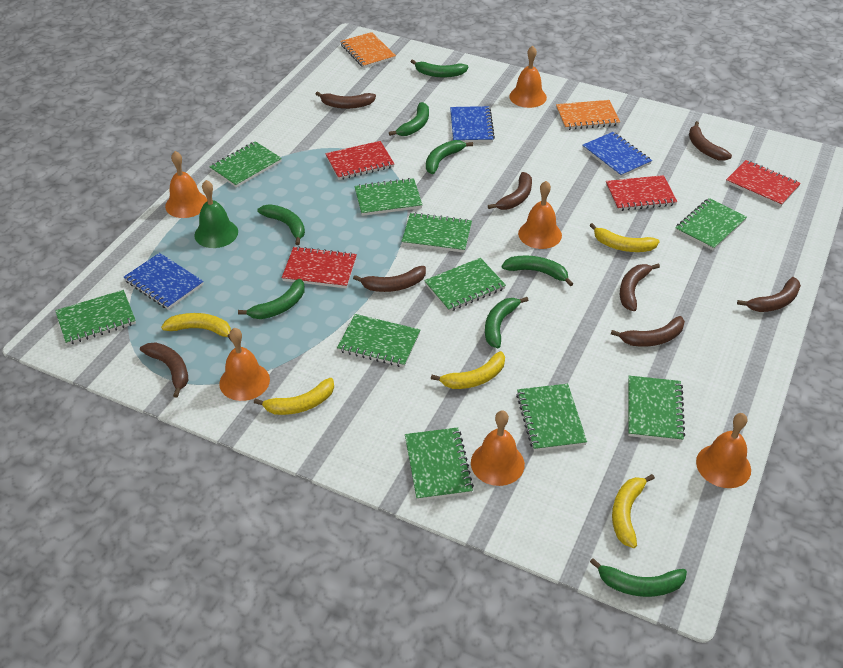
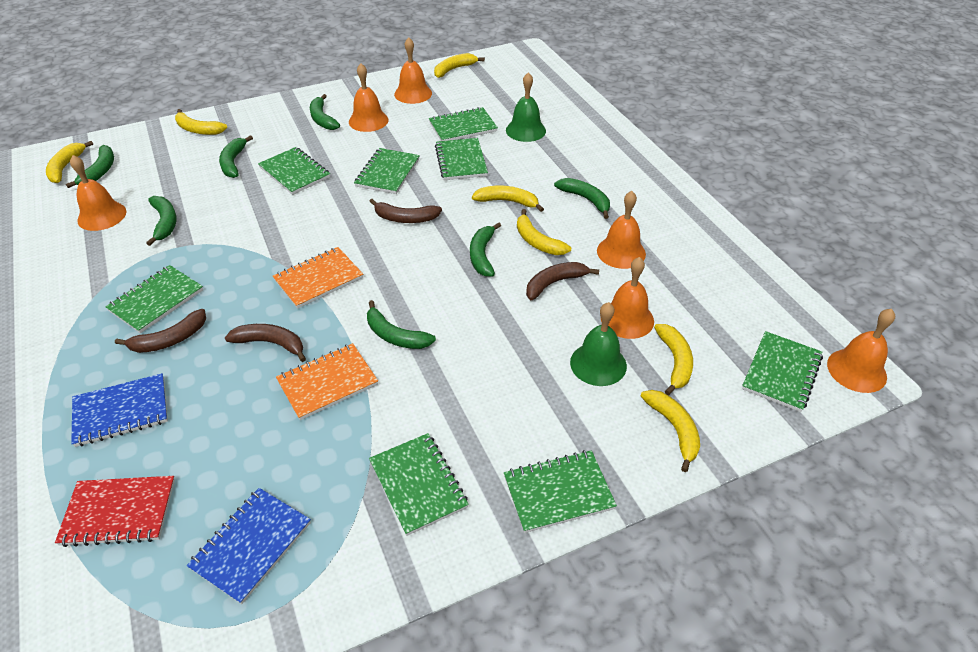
blue notebook: [124,253,204,310] [450,106,495,143] [582,132,652,178] = 3 -> [71,373,168,447] [187,488,311,604] = 2
brown banana: [140,342,188,398] [316,91,376,109] [353,266,426,292] [488,172,532,210] [611,316,685,347] [620,263,660,311] [689,121,732,161] [737,277,801,312] = 8 -> [115,309,206,353] [225,324,306,362] [369,199,442,223] [526,262,599,300] = 4
green banana: [238,279,304,319] [257,204,305,245] [389,102,429,136] [411,59,468,77] [426,140,473,174] [485,297,529,348] [502,256,573,286] [590,558,687,597] = 8 -> [66,145,114,188] [146,196,177,246] [219,135,253,178] [310,94,340,130] [367,300,436,349] [470,223,501,277] [554,178,610,219] = 7
green bell: [194,180,238,248] = 1 -> [506,72,546,142] [570,302,627,386] = 2
green notebook: [55,290,136,345] [209,141,282,188] [337,314,420,367] [354,178,422,216] [401,212,472,253] [405,427,474,501] [424,258,506,312] [516,384,587,451] [628,376,685,442] [675,198,747,250] = 10 -> [105,265,203,333] [258,147,330,195] [354,148,420,194] [369,433,469,536] [429,107,498,141] [435,138,488,180] [504,450,617,533] [742,331,823,412] = 8
red notebook: [282,246,357,288] [325,141,394,180] [606,175,677,211] [726,160,801,207] = 4 -> [55,476,175,547] = 1
yellow banana: [161,313,232,342] [254,378,334,415] [431,351,505,389] [589,223,660,252] [612,474,655,548] = 5 -> [46,141,93,183] [175,109,227,135] [434,53,485,78] [472,186,544,212] [517,209,571,255] [641,390,700,472] [654,324,693,395] = 7

